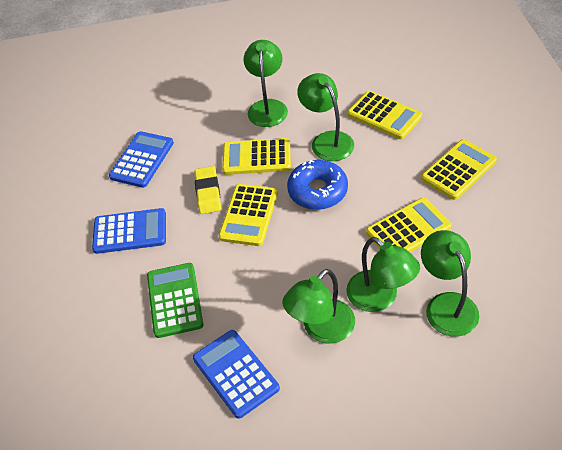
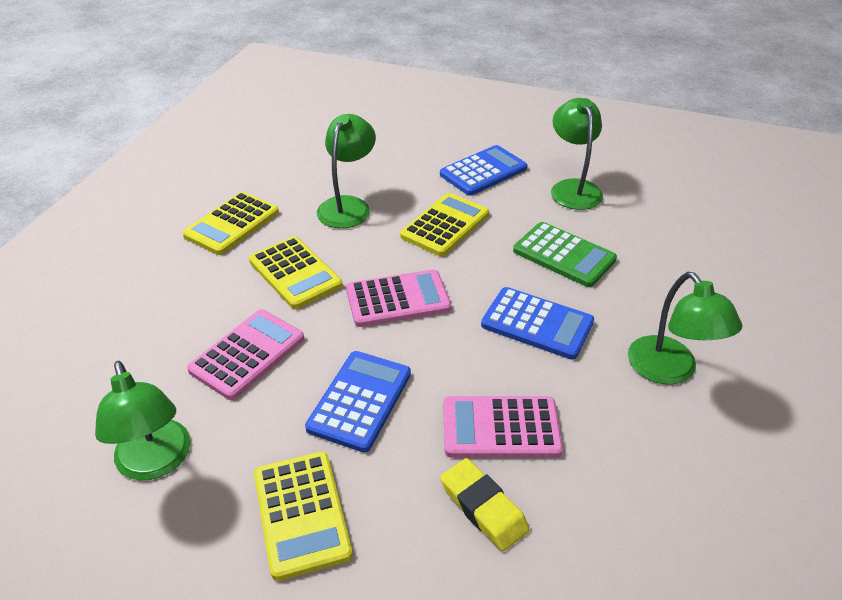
blue donut: [287,160,348,210] = 1 -> none = 0
green lamp: [244,40,288,127] [282,269,355,344] [297,73,354,161] [346,237,420,312] [421,230,479,337] = 5 -> [95,361,191,480] [317,114,376,228] [551,98,603,210] [628,272,743,385] = 4
pink calculator: none = 0 -> [187,310,304,400] [346,269,451,327] [443,396,563,458] = 3
yellow calculator: [219,184,278,246] [222,138,291,175] [348,91,422,139] [366,198,451,252] [421,139,497,200] = 5 -> [182,192,279,255] [249,236,343,309] [254,451,353,581] [400,193,489,256] = 4

